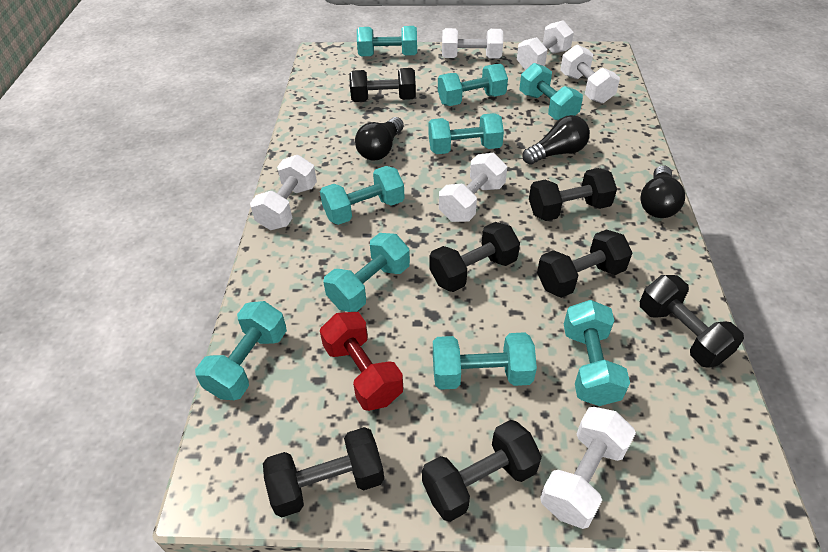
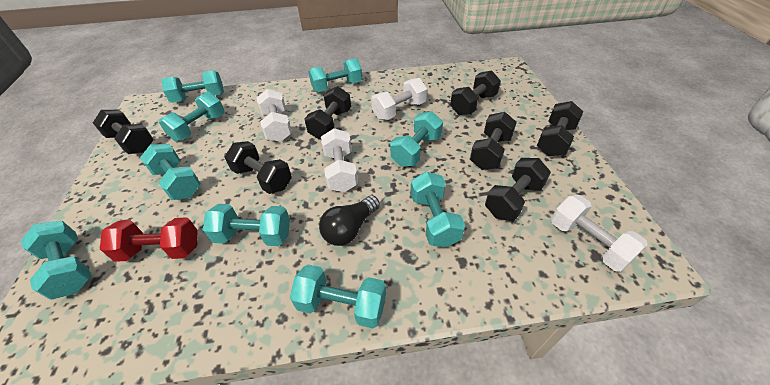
black light bulb: [355,117,404,161] [522,115,590,165] [641,166,685,218] = 3 -> [319,195,380,246] = 1
white dumbbell: [250,155,317,230] [439,153,507,222] [442,28,503,58] [517,20,574,70] [540,407,636,529] [560,45,620,104] = 6 -> [257,89,292,142] [321,128,358,192] [371,78,427,120] [551,195,648,272] = 4

